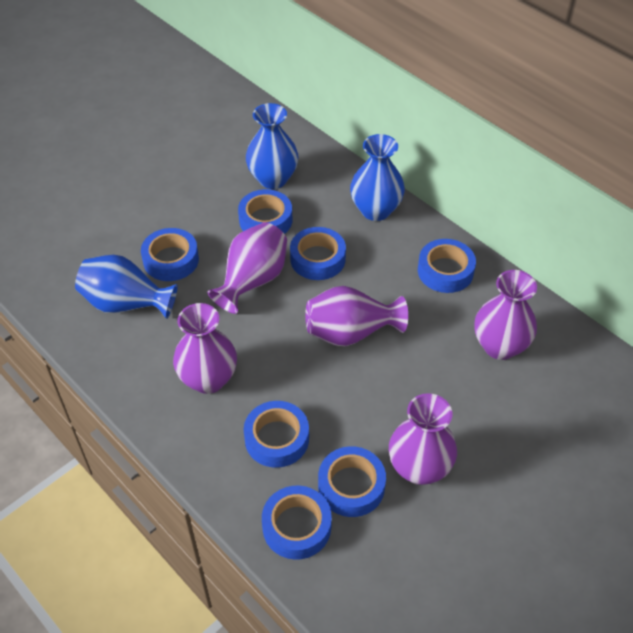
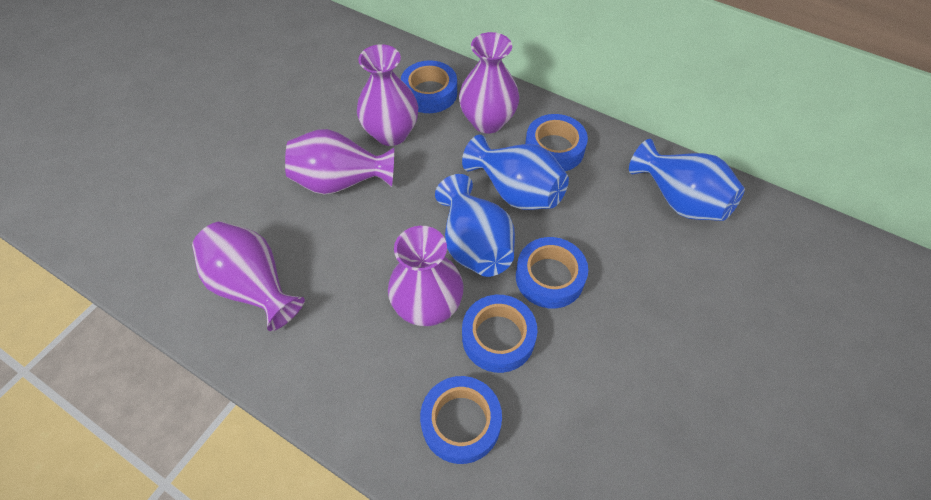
blue tape: [141,228,199,281] [238,189,292,234] [244,401,309,468] [262,486,332,560] [290,227,346,280] [318,446,386,517] [418,239,476,293] = 7 -> [401,60,457,113] [420,376,502,464] [462,295,537,373] [516,237,588,309] [525,114,588,171] = 5

